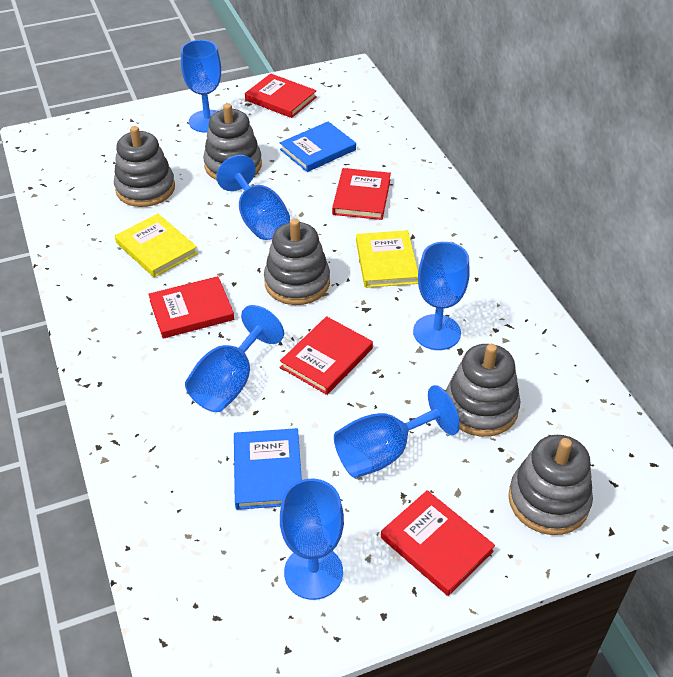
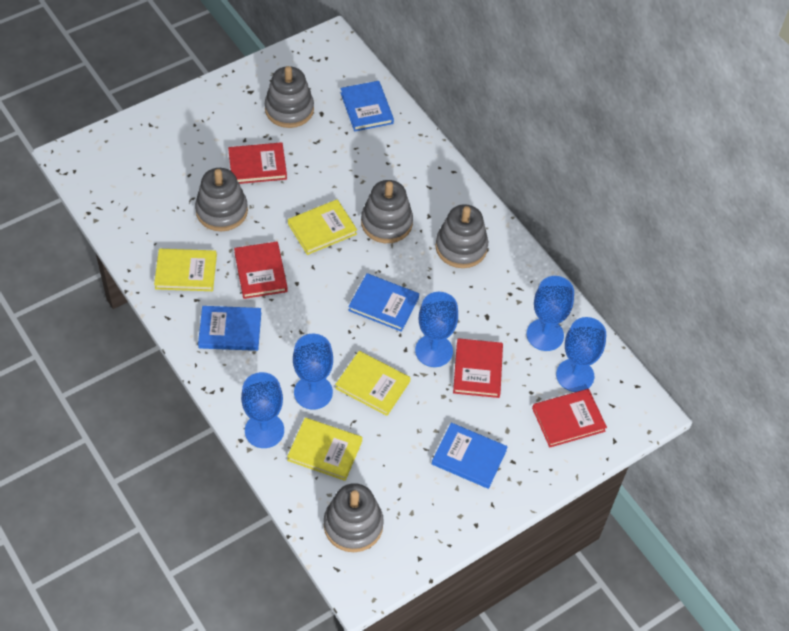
blue book: [234,428,302,510] [280,121,356,172] = 2 -> [198,306,261,351] [341,81,394,131] [348,273,419,332] [432,423,508,489] = 4
blue goblet: [181,40,221,133] [185,305,284,412] [216,155,290,240] [280,479,344,600] [334,385,460,478] [413,242,470,350] = 6 -> [241,372,284,448] [293,334,333,410] [415,292,458,367] [526,276,574,351] [556,317,606,392] = 5
red book: [148,276,234,339] [245,73,317,118] [280,316,373,395] [332,168,391,220] [381,490,495,596] = 5 -> [228,142,287,184] [234,242,288,299] [453,338,503,398] [532,389,607,448] = 4
yellow book: [115,214,198,277] [356,230,418,288] = 2 -> [154,249,217,291] [287,418,362,481] [288,199,357,255] [335,351,411,416] = 4

